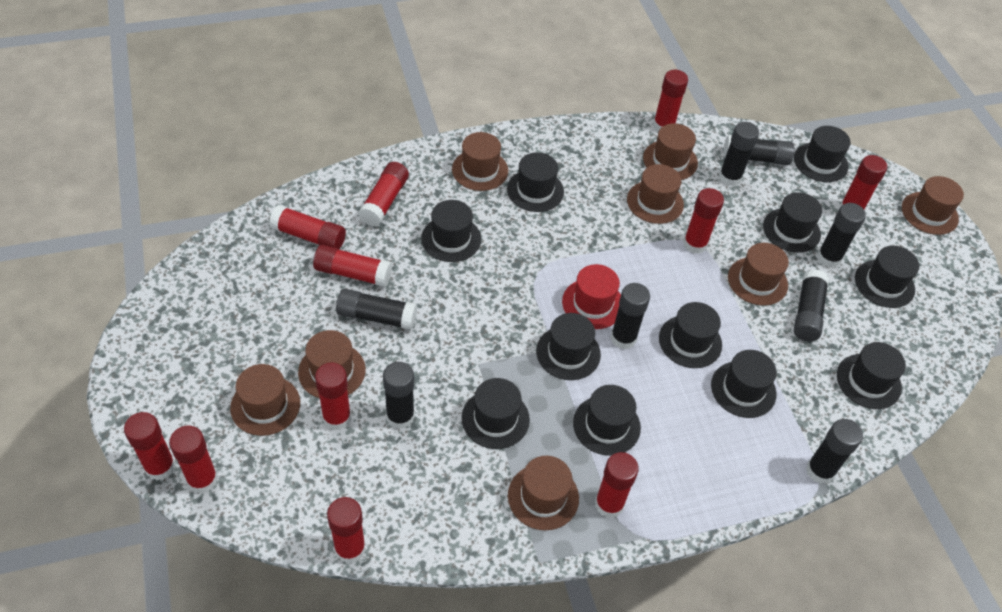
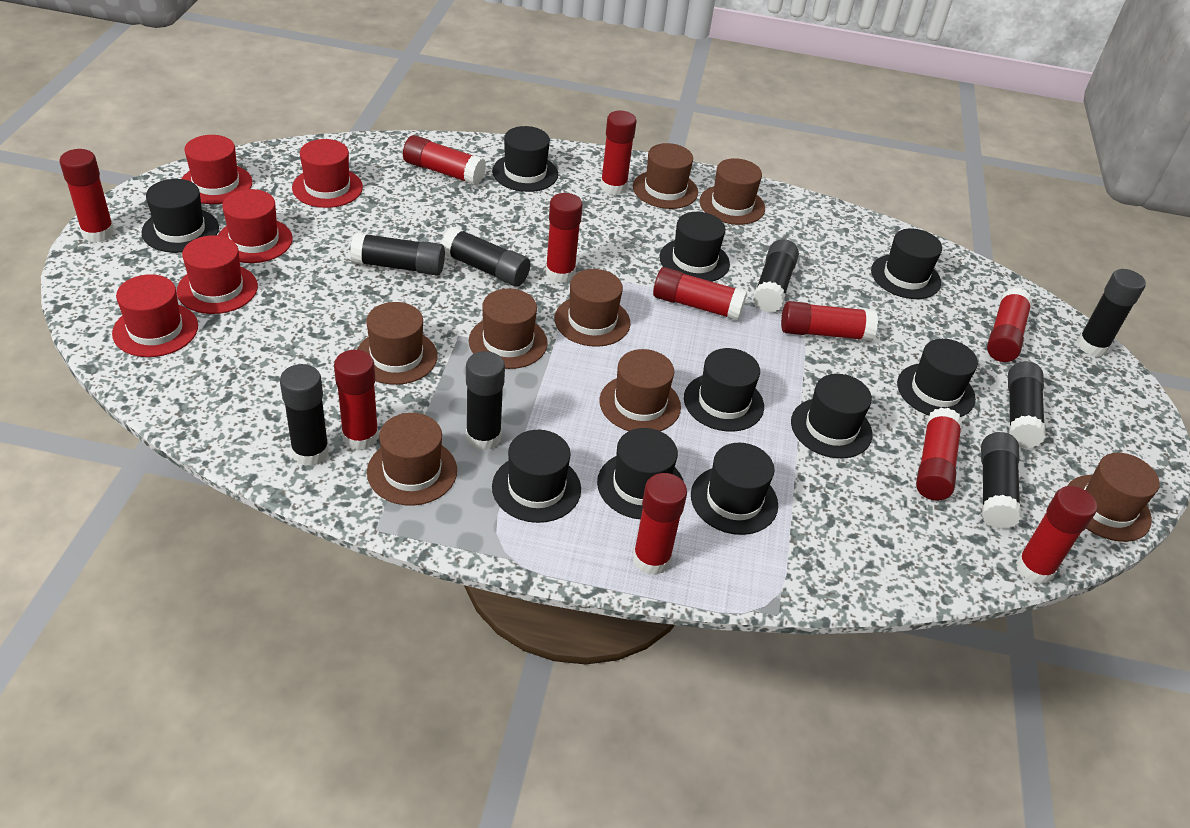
black hat: [421,200,481,262] [462,378,530,449] [507,152,564,212] [536,313,601,380] [573,385,641,456] [659,302,722,368] [711,350,777,418] [763,192,822,253] [794,126,851,182] [837,342,906,409] [855,246,919,308] = 11 -> [141,179,219,253] [492,126,558,192] [492,430,581,523] [597,428,684,519] [659,212,730,282] [684,348,764,432] [691,443,778,535] [791,374,872,458] [871,228,942,299] [897,339,978,417] = 10
red hat: [562,264,621,329] = 1 -> [112,274,198,357] [177,235,258,314] [182,135,252,204] [218,189,293,263] [292,139,363,208] = 5

